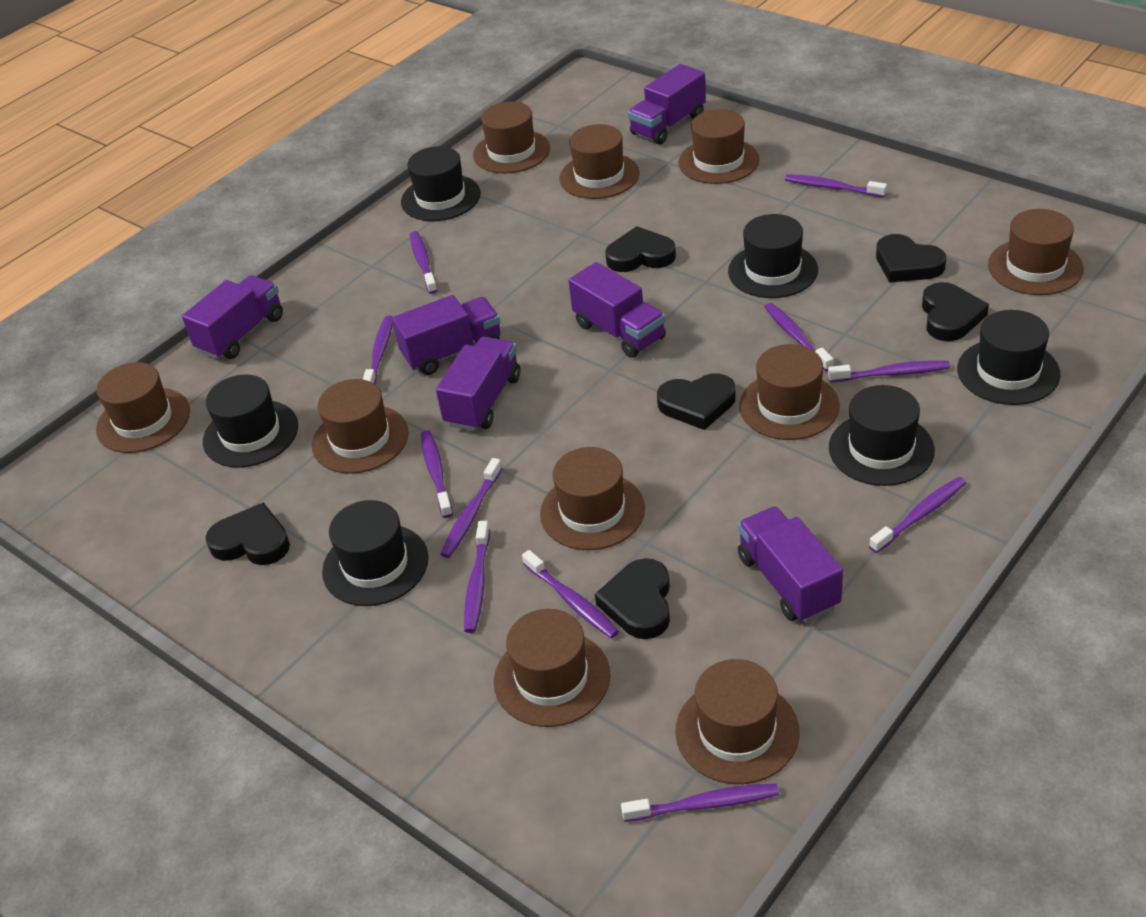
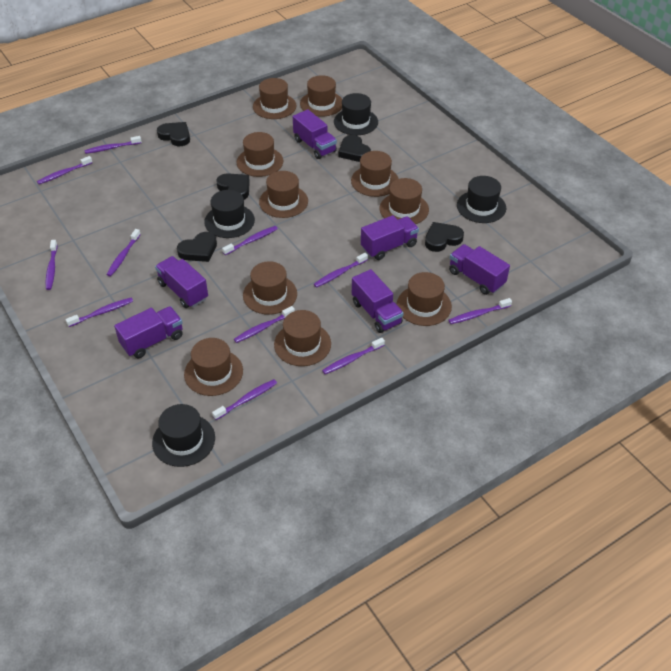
black hat: [203,374,298,468] [322,500,429,606] [401,146,481,221] [728,214,818,298] [829,385,935,486] [957,310,1061,405] = 6 -> [152,404,215,467] [204,190,255,238] [334,93,378,135] [457,176,506,223] = 4
black heart: [206,502,290,565] [595,558,670,639] [605,226,676,272] [657,373,736,430] [876,234,946,283] [922,282,989,341] = 6 -> [157,122,190,146] [177,232,217,262] [216,173,250,200] [339,135,371,162] [425,222,464,252] = 5

